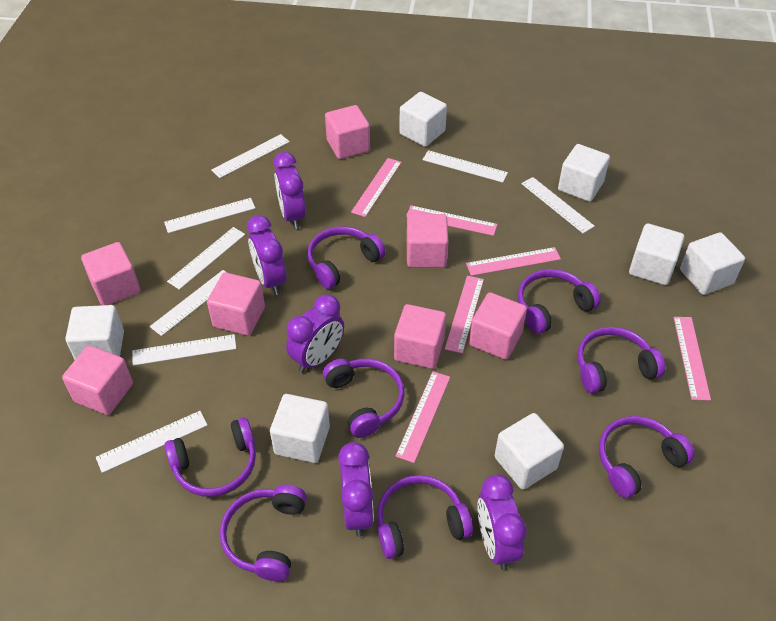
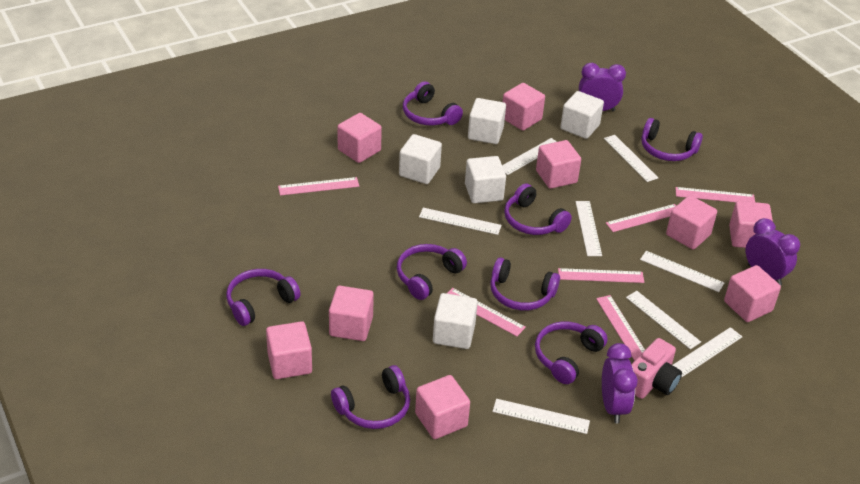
pink camera: none = 0 -> [631,338,682,399] = 1
pink cube: [62,345,133,415] [81,242,140,305] [207,272,265,336] [325,105,370,159] [394,304,446,369] [407,214,449,268] [469,292,527,360] = 7 -> [266,321,312,379] [329,286,374,341] [338,113,382,163] [415,375,470,439] [503,83,545,131] [536,140,581,189] [666,195,717,250] [724,265,781,322] [729,201,773,248] = 9
purple clock: [247,215,287,295] [273,152,306,229] [286,294,344,373] [338,442,374,537] [477,474,526,570] = 5 -> [579,63,626,111] [602,343,638,423] [746,218,800,286] = 3
white cube: [66,305,124,360] [270,394,330,463] [399,92,447,147] [495,413,564,490] [558,144,610,202] [629,223,684,285] [680,232,745,295] = 7 -> [399,134,442,184] [433,293,478,349] [465,156,506,203] [468,98,506,144] [560,91,604,139] = 5

